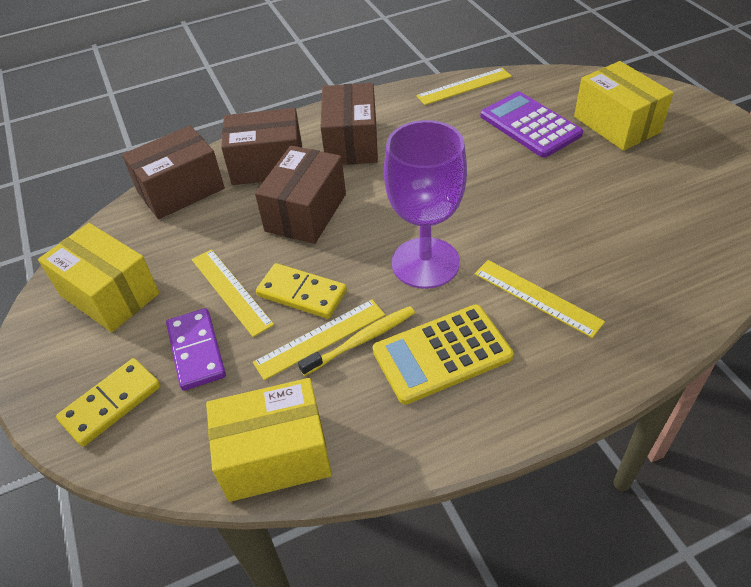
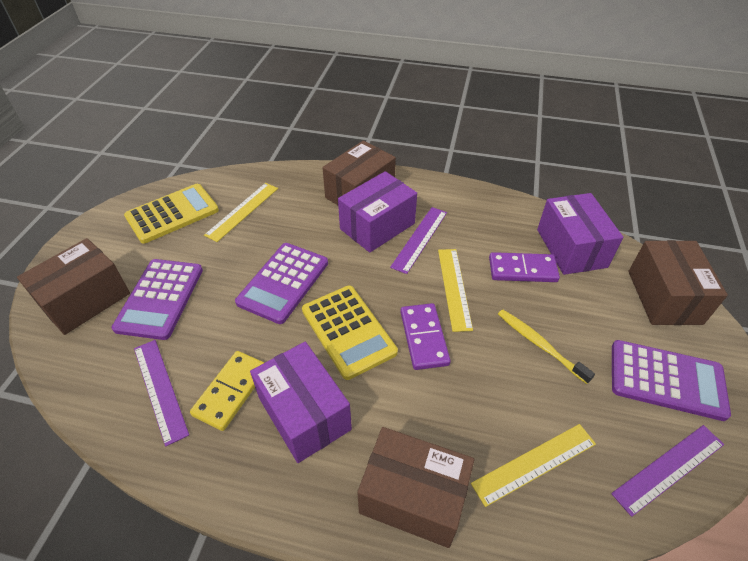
purple box: none = 0 -> [250,342,352,463] [338,171,417,253] [537,193,623,275] = 3
purple calculator: [480,91,583,158] = 1 -> [112,259,203,340] [235,243,328,324] [612,340,731,421] = 3
purple domino: [166,308,226,391] = 1 -> [401,303,451,370] [489,252,560,282] = 2
purple goblet: [384,120,467,289] = 1 -> none = 0
purple ruler: none = 0 -> [134,340,189,447] [390,207,447,274] [611,425,724,517] = 3
yellow box: [38,223,159,332] [206,378,332,502] [574,61,673,151] = 3 -> none = 0
yellow calculator: [372,305,514,405] = 1 -> [124,184,219,244] [302,286,398,380] = 2
yellow domino: [56,358,161,447] [256,263,347,319] = 2 -> [190,351,265,431] = 1
yellow ruler: [192,249,274,337] [253,299,385,380] [416,68,512,105] [474,260,605,338] = 4 -> [204,183,278,242] [438,249,473,332] [471,424,596,507] = 3

